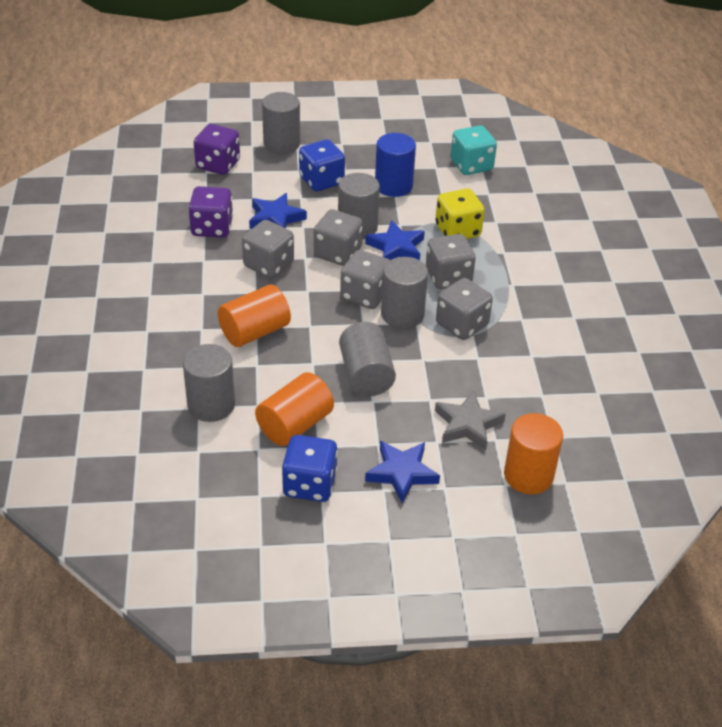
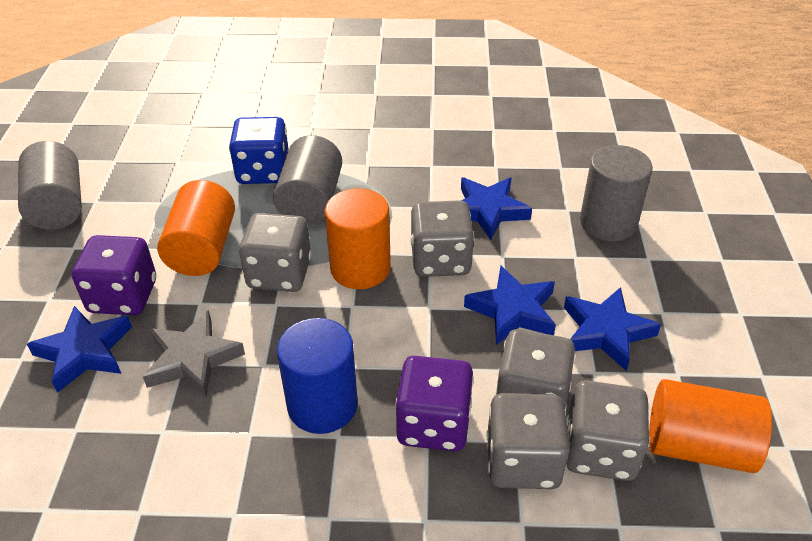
blue dice: [282,435,338,502] [299,139,345,191] = 2 -> [229,117,289,184] = 1
blue star: [249,193,307,229] [365,220,425,260] [365,441,440,503] = 3 -> [27,306,132,393] [461,177,532,240] [464,266,556,345] [564,287,661,371] = 4
grey cylinder: [183,344,235,422] [262,92,300,154] [338,173,380,239] [339,322,396,396] [381,257,428,329] = 5 -> [18,141,82,230] [273,135,342,225] [580,145,653,241] = 3
turquoise dice: [450,125,497,175] = 1 -> none = 0
yellow dice: [435,188,485,239] = 1 -> none = 0

